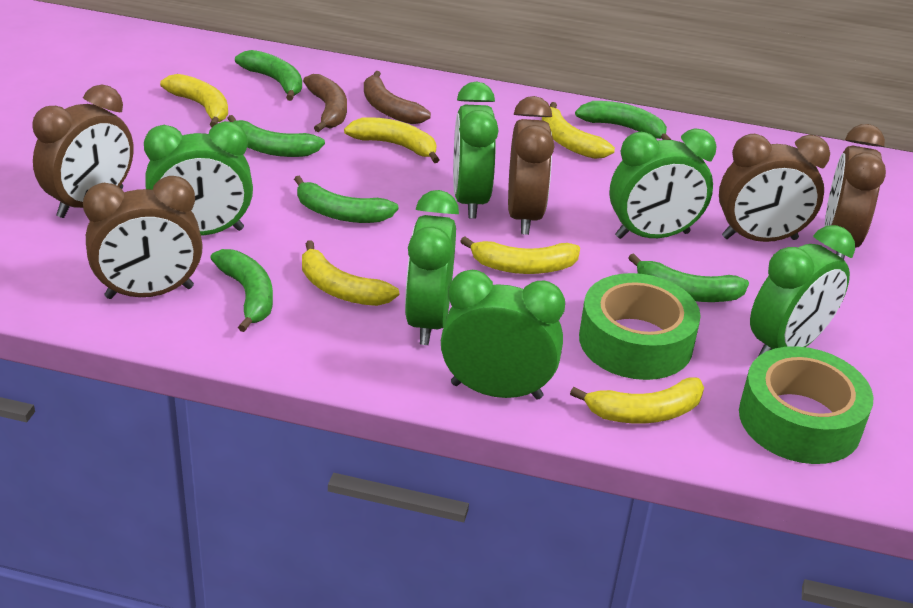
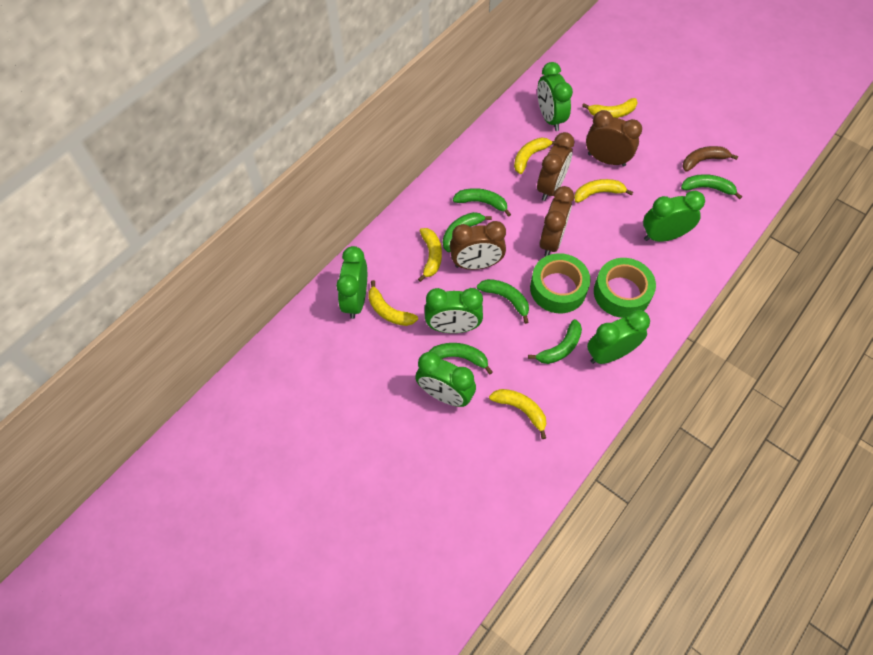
brown banana: [303,74,347,132] [364,71,431,124] = 2 -> [682,146,738,172] = 1
brown clock: [32,85,134,218] [83,176,203,299] [508,96,555,235] [719,134,830,242] [824,124,886,259] = 5 -> [450,221,506,270] [537,132,575,201] [540,186,574,256] [586,110,642,167] = 4

